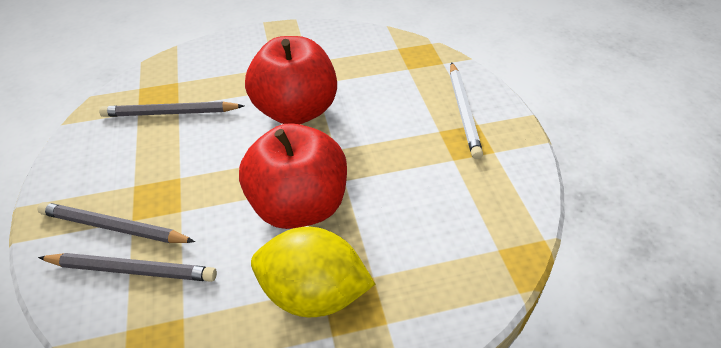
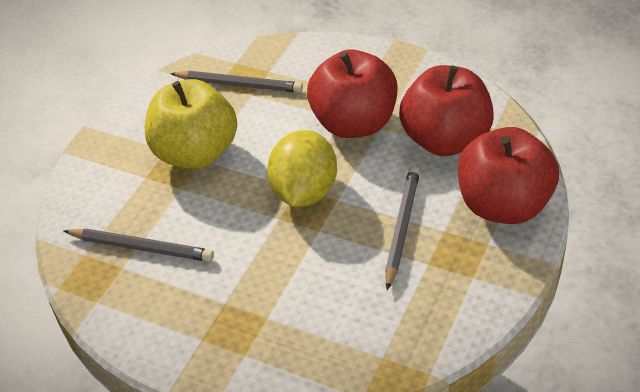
red apple: [239,123,347,229] [245,36,337,124] = 2 -> [307,49,397,138] [399,65,494,156] [458,127,559,224] = 3
white pencil: [450,62,483,159] = 1 -> none = 0
yellow apple: none = 0 -> [145,79,237,169] = 1

